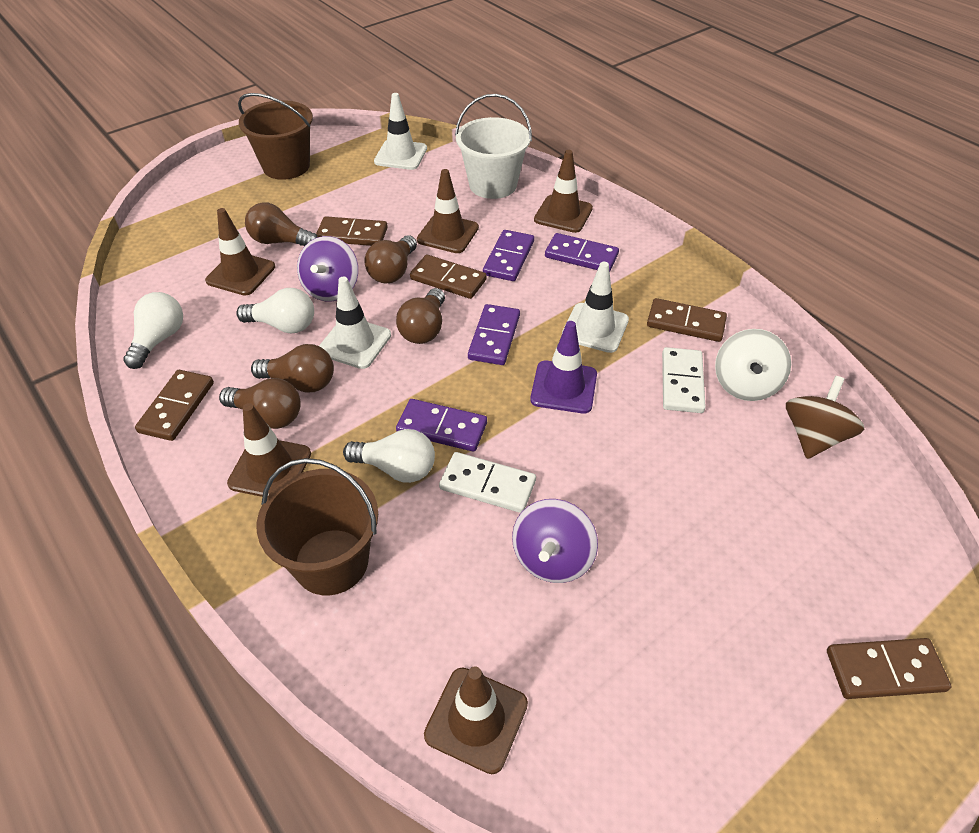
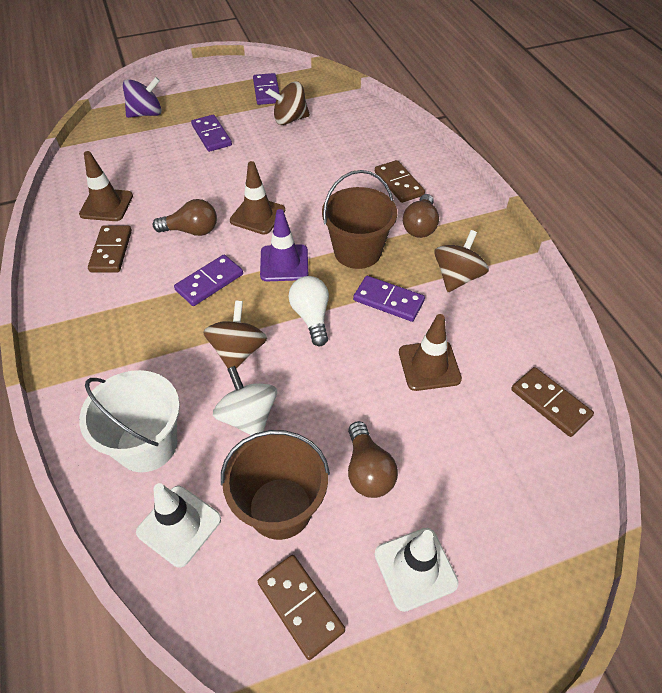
brown domino: [135,370,214,441] [316,216,388,246] [410,255,487,299] [647,298,727,342] [827,638,952,699] = 5 -> [88,225,132,272] [258,555,345,660] [375,160,425,203] [511,367,594,437] = 4
brown light bulb: [219,378,301,429] [245,202,317,246] [251,344,334,393] [364,235,417,284] [396,288,445,344] = 5 -> [153,199,217,236] [348,421,398,498] [403,194,439,238] = 3
brown spinning top: [786,376,864,459] = 1 -> [203,300,267,369] [267,82,310,125] [434,230,489,292] = 3
brown traffic cone: [205,208,275,296] [227,403,311,497] [417,169,479,253] [424,666,528,774] [534,150,593,233] = 5 -> [79,151,133,221] [230,161,285,234] [399,314,462,391] = 3
purple spinning top: [297,236,358,302] [512,499,598,583] = 2 -> [123,77,162,118] = 1
white domino: [439,452,536,513] [662,347,706,413] = 2 -> none = 0
white light bulb: [123,292,183,369] [236,288,314,333] [343,429,435,483] = 3 -> [288,276,329,346] = 1
white traffic cone: [319,276,391,369] [374,93,427,170] [562,262,629,353] = 3 -> [136,483,221,568] [374,528,459,612] = 2

